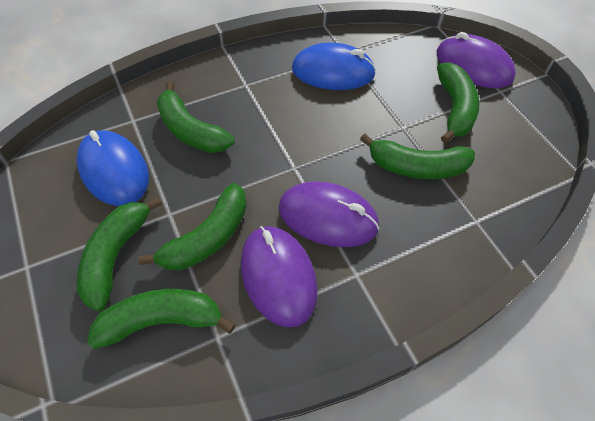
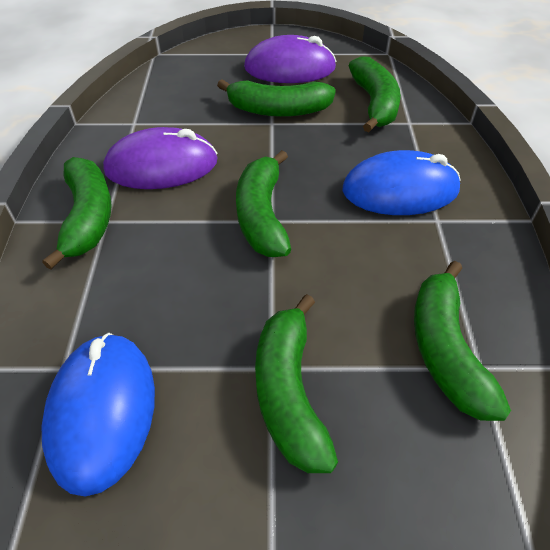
purple mouse: [241,226,318,328] [279,181,380,247] [437,32,516,88] = 3 -> [103,127,218,189] [244,35,337,83] = 2

